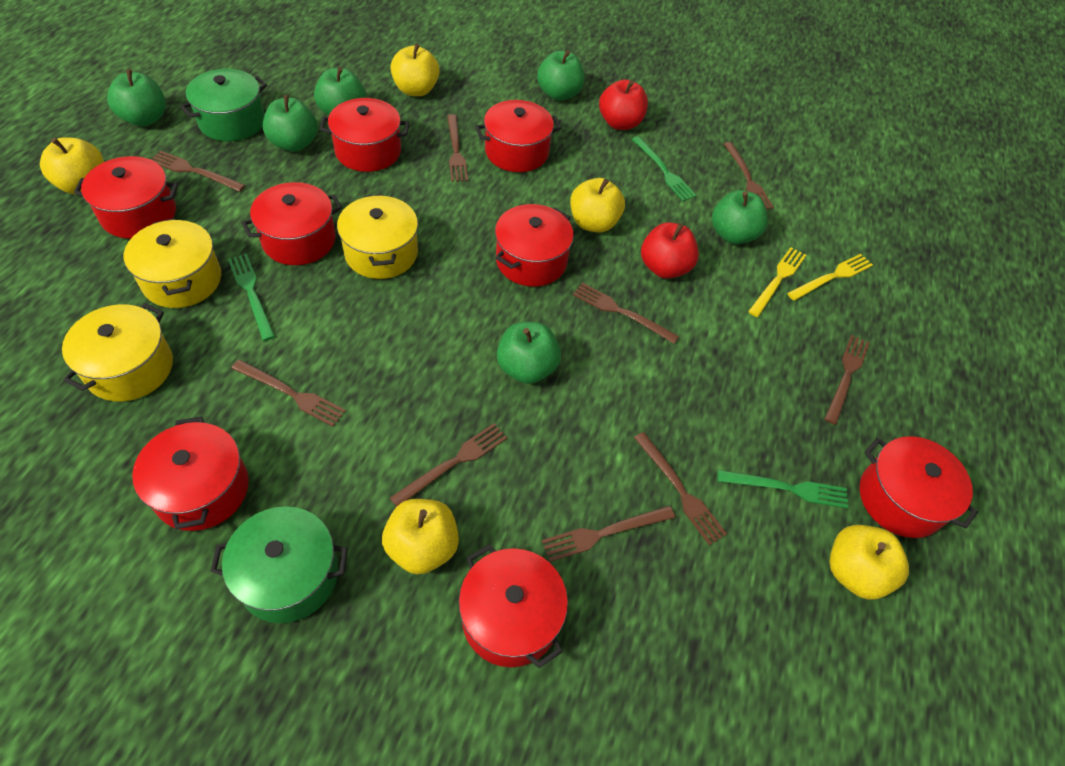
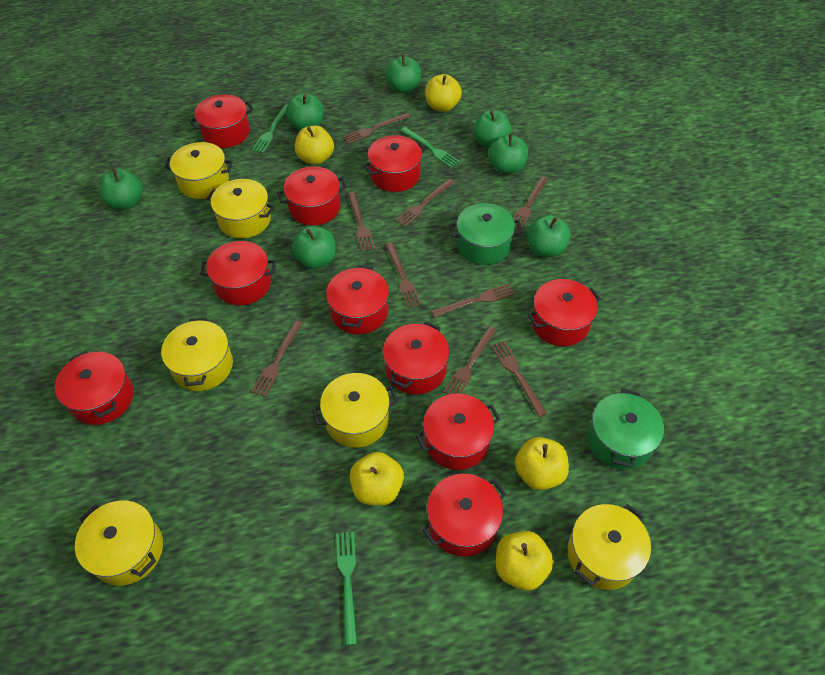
green apple: [107,69,166,126] [263,95,318,152] [314,67,366,116] [497,322,561,384] [537,50,585,101] [712,190,768,244] = 6 -> [100,168,143,209] [286,93,324,131] [292,226,336,269] [386,54,421,93] [473,110,512,148] [489,134,528,174] [527,215,570,257] = 7
red apple: [599,79,648,130] [641,222,699,279] = 2 -> none = 0
red pot: [74,156,178,239] [132,416,249,531] [242,182,342,265] [320,98,409,172] [459,544,568,668] [475,100,561,172] [495,204,574,287] [860,436,978,538] = 8 -> [55,351,134,425] [189,94,253,148] [200,241,276,305] [277,167,347,225] [326,266,389,334] [363,135,426,192] [383,322,449,395] [416,394,500,470] [422,474,506,557] [528,279,601,346] = 10
yellow fork: [748,247,806,317] [787,254,873,301] = 2 -> none = 0
yellow pot: [62,303,173,402] [124,218,221,308] [337,194,418,279] = 3 -> [75,500,163,586] [161,318,233,391] [164,142,233,199] [207,179,274,239] [312,373,398,448] [567,504,651,590] = 6

